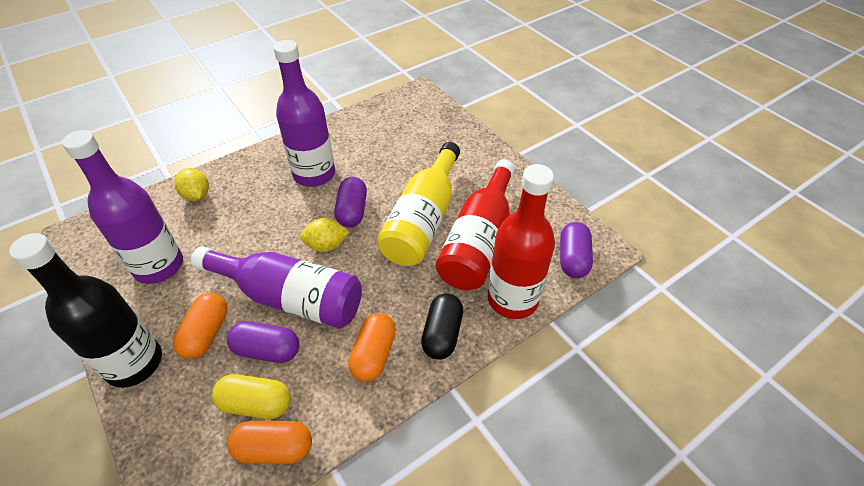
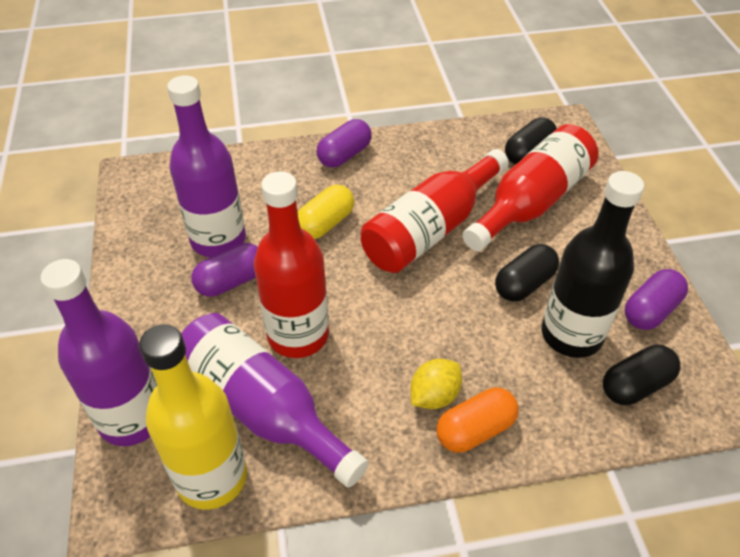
black capsule: [421,293,463,360] = 1 -> [495,244,559,302] [505,118,557,164] [603,344,681,405] = 3
orange capsule: [173,293,228,359] [227,421,312,464] [348,313,396,382] = 3 -> [436,387,519,452] = 1
red bottle: [436,159,515,290] [488,164,555,319] = 2 -> [254,171,329,358] [361,149,509,273] [463,124,598,251] = 3
yellow lemon: [174,168,209,201] [300,218,349,252] = 2 -> [411,359,462,409] = 1

